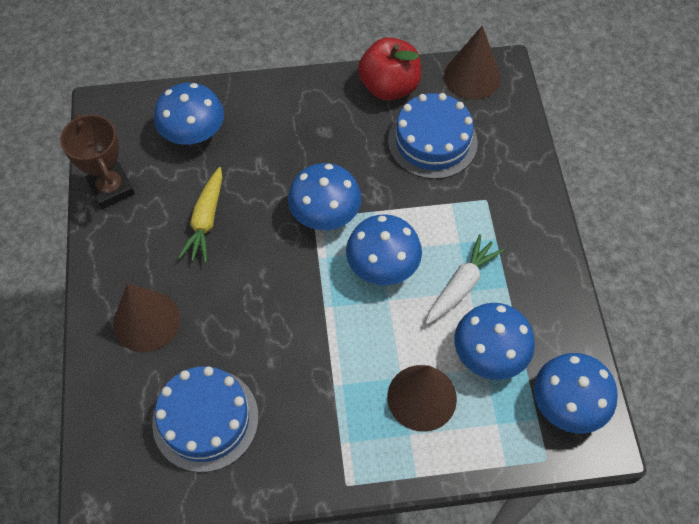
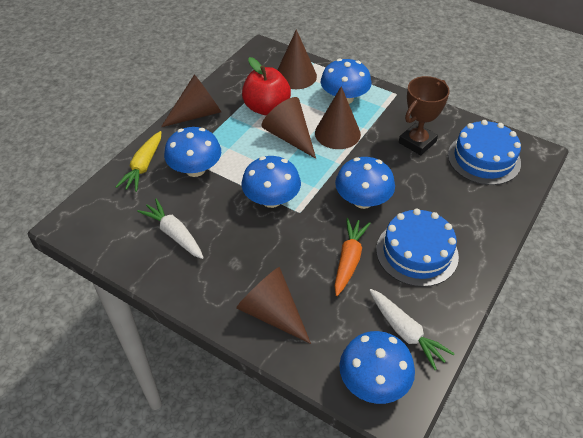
brown cone: [113,283,180,352] [387,365,457,432] [444,25,501,100] = 3 -> [161,74,221,127] [236,267,311,344] [262,97,316,159] [278,29,317,89] [315,86,361,149] = 5
orange carrot: none = 0 -> [334,218,371,296] = 1
white carrot: [426,235,504,324] = 1 -> [137,199,204,259] [369,289,455,370] = 2

